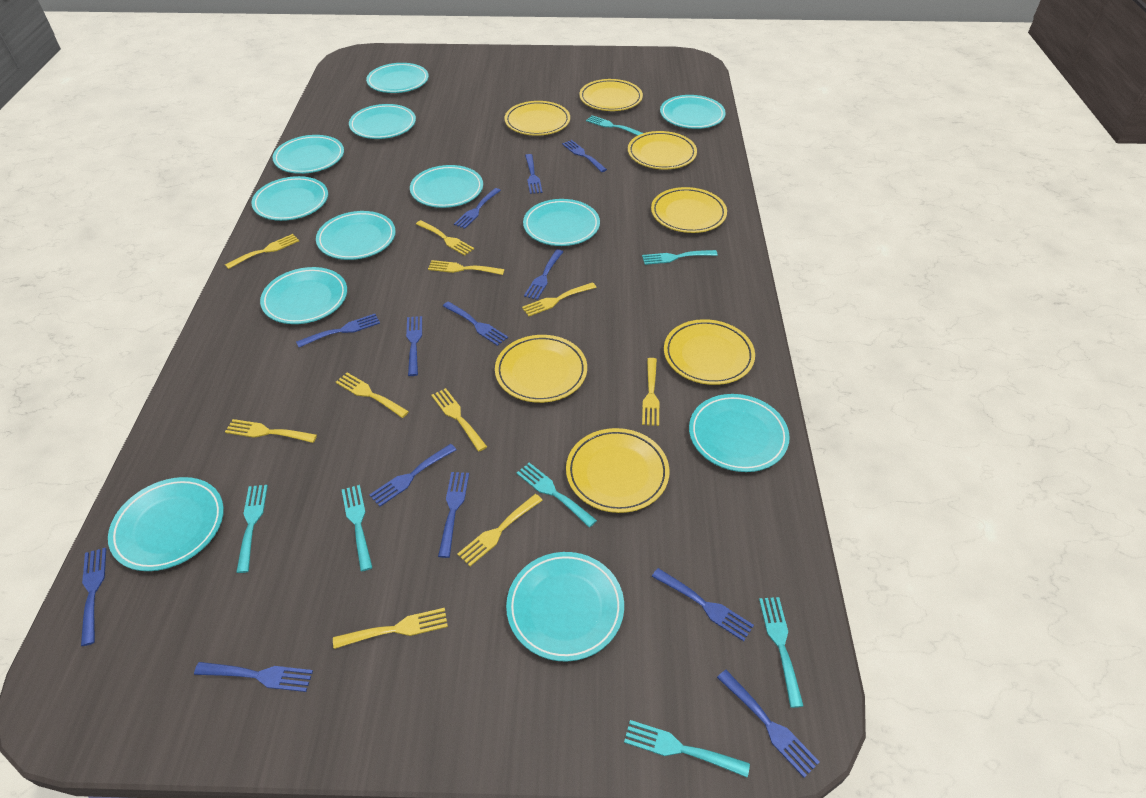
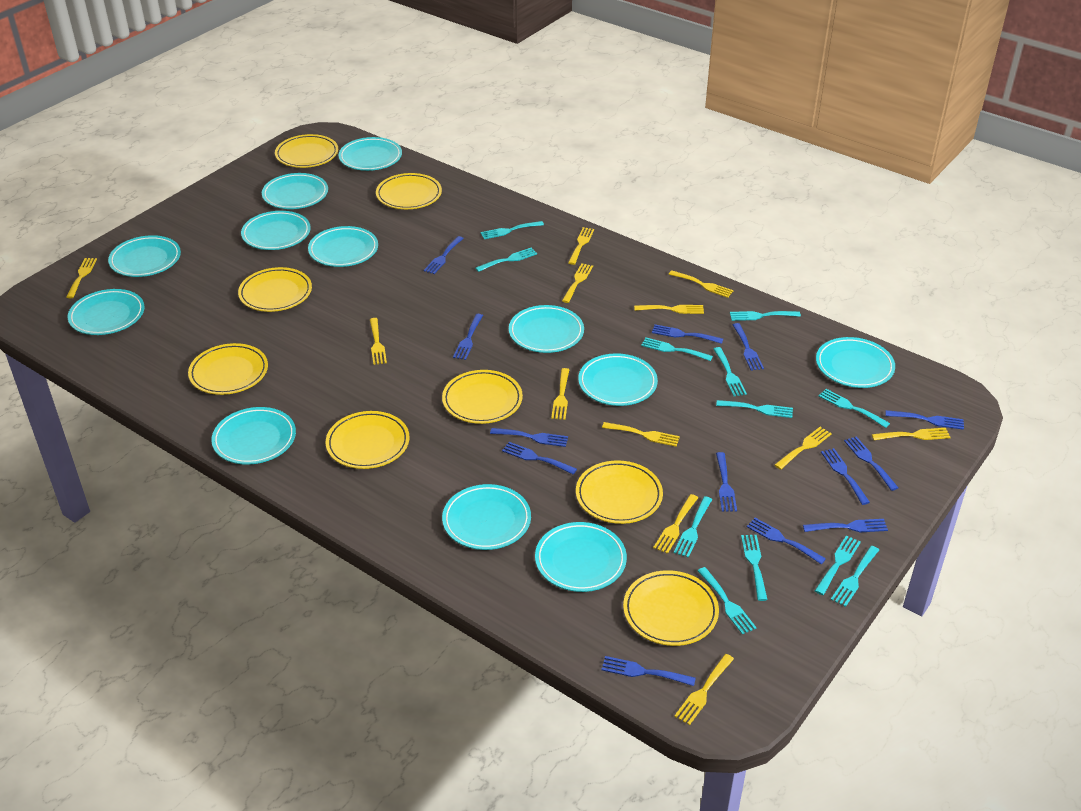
turquoise fork: [236,485,268,573] [342,485,373,571] [517,463,597,527] [586,115,643,136] [624,720,750,777] [642,250,718,265] [759,597,804,708] = 7 -> [475,248,537,272] [480,221,544,239] [641,337,713,361] [674,496,712,558] [698,567,757,634] [714,347,747,396] [716,400,793,418] [730,311,801,321] [741,535,768,601] [815,535,861,595] [819,389,890,428] [831,546,879,607] = 12
yellow fork: [225,234,299,269] [225,419,317,443] [333,608,448,649] [336,373,409,418] [416,220,474,256] [428,260,505,275] [431,388,487,452] [457,494,543,566] [522,282,597,316] [642,358,659,426] = 10 -> [66,258,97,298] [370,318,387,365] [551,368,570,420] [562,263,593,303] [568,227,594,265] [602,422,680,447] [634,305,704,314] [653,494,698,554] [669,270,734,298] [674,654,734,725] [775,427,832,470] [872,428,951,440] = 12
yellow plate: [495,335,587,403] [505,101,570,136] [566,428,669,513] [579,79,643,111] [628,131,697,169] [651,187,727,233] [664,319,755,385] = 7 -> [188,343,268,395] [238,267,312,312] [275,134,338,168] [326,411,409,469] [376,173,442,209] [442,370,523,424] [576,460,663,524] [623,570,719,646] = 8

